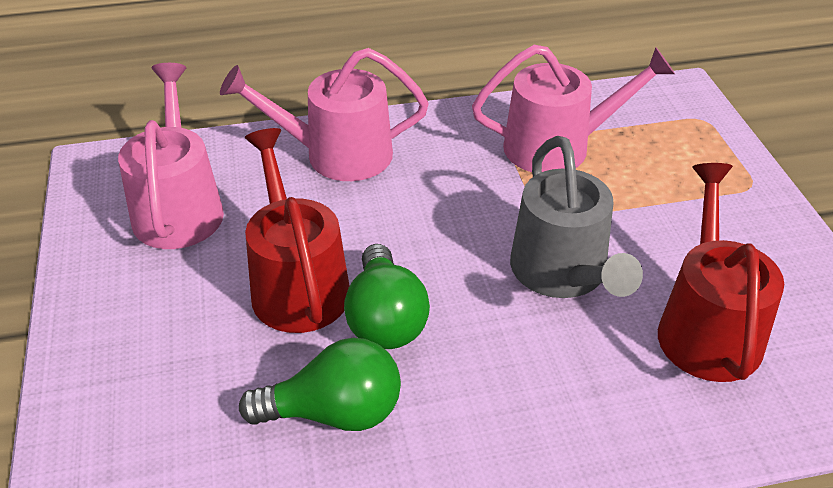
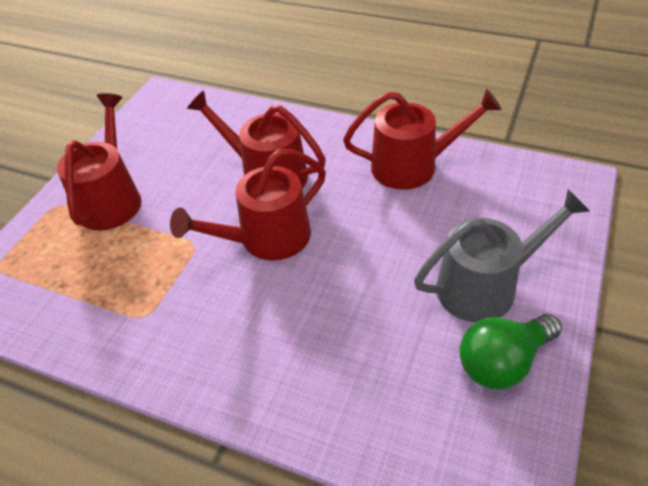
green light bulb: [239,338,401,431] [344,244,430,349] = 2 -> [459,314,562,390] = 1
pink watering can: [118,63,224,249] [220,48,429,181] [472,45,675,172] = 3 -> none = 0
red watering can: [245,128,349,333] [658,163,784,382] = 2 -> [57,93,141,231] [170,149,326,261] [187,90,326,188] [343,89,502,190] = 4

